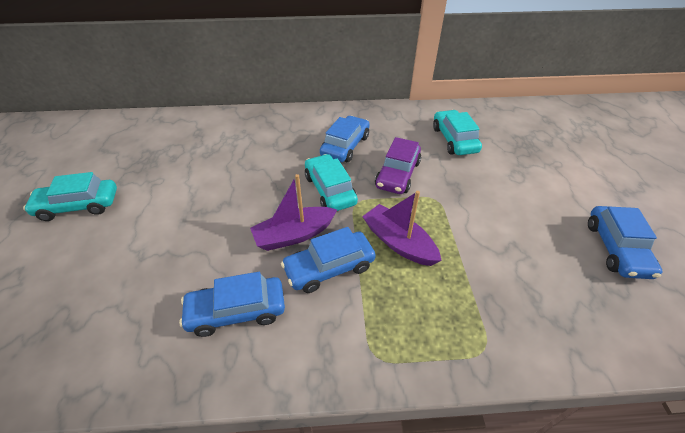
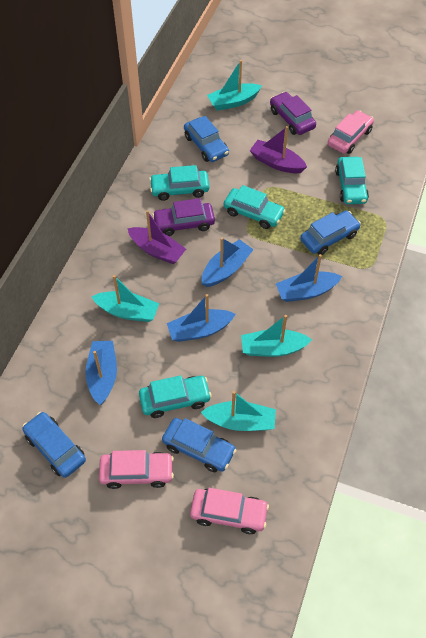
blue boat: none = 0 -> [85,341,117,405] [167,294,236,342] [202,237,254,287] [276,254,342,302] = 4
pink car: none = 0 -> [99,450,174,489] [190,488,269,534] [328,110,374,154] = 3
purple car: [375,137,421,194] = 1 -> [152,198,215,236] [270,92,316,135] = 2
turquoise boat: none = 0 -> [91,275,159,322] [201,391,276,431] [207,60,262,111] [241,315,312,357] = 4
turquoise car: [23,172,117,221] [305,154,358,211] [433,110,482,155] = 3 -> [139,375,212,418] [149,165,209,201] [224,185,286,229] [335,157,369,204] = 4

